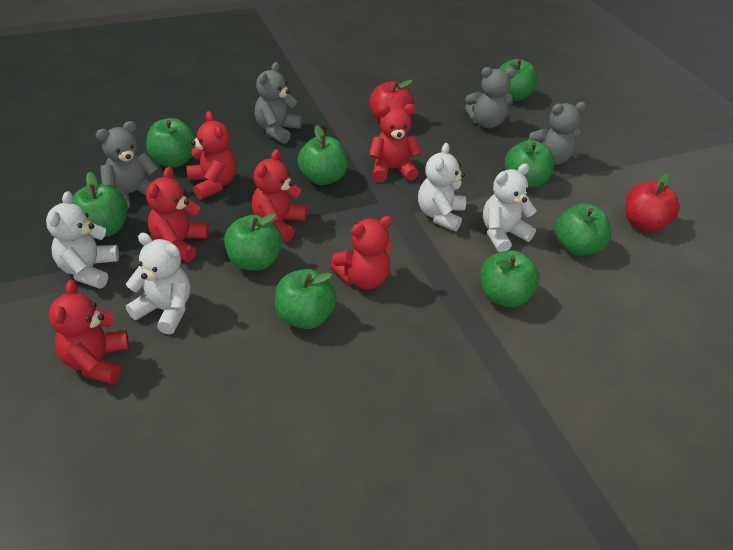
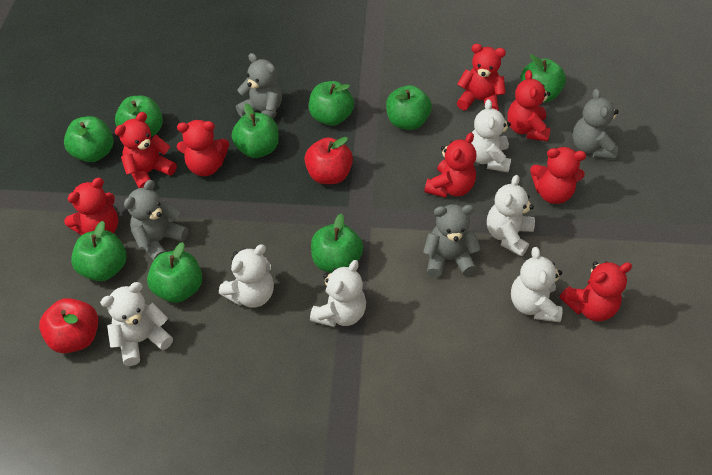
red teddy bear: [48,280,129,384] [146,167,209,262] [187,111,236,199] [252,149,307,242] [330,216,393,289] [369,104,422,182] = 6 -> [64,178,118,235] [115,112,177,188] [177,120,229,176] [424,133,476,198] [457,44,506,111] [507,70,550,141] [530,147,586,204] [560,261,632,321] = 8
white teddy bear: [46,191,119,289] [126,233,191,334] [418,143,466,231] [483,164,537,252] = 4 -> [100,282,173,366] [219,244,274,308] [310,260,366,327] [471,99,511,172] [487,175,535,257] [511,247,563,322] = 6

